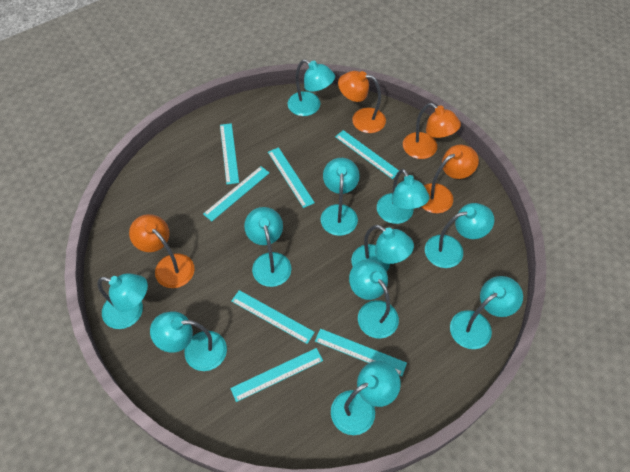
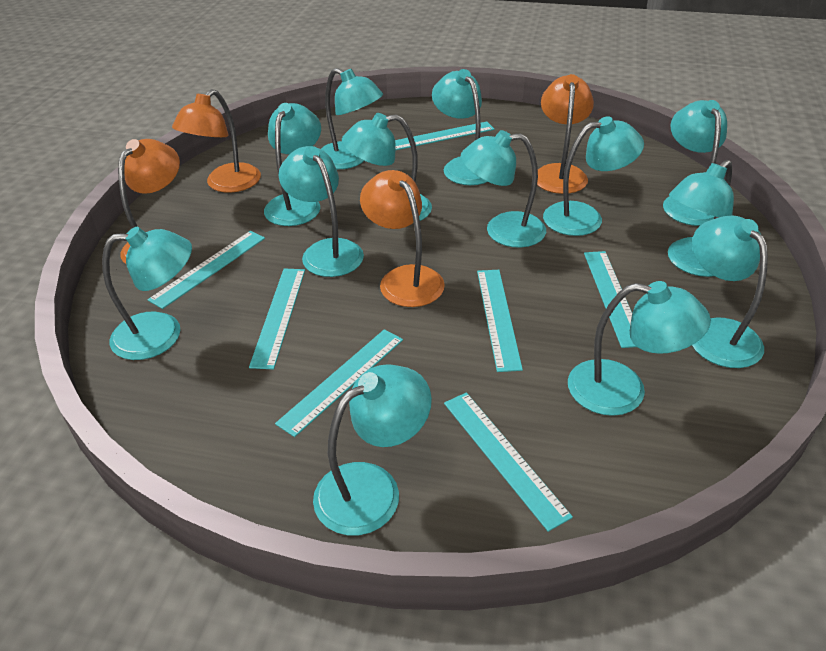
turquoise lamp: [98,273,148,329] [150,311,227,371] [244,207,291,287] [288,59,335,116] [321,158,360,236] [331,361,401,435] [349,259,399,339] [351,225,414,272] [377,169,429,224] [425,203,494,268] [450,276,523,349] = 11 -> [102,227,192,360] [264,103,321,226] [279,146,364,277] [313,364,432,536] [321,68,383,169] [342,113,432,221] [432,69,487,185] [461,130,546,248] [543,116,644,236] [568,281,711,416] [663,100,727,226] [668,160,734,277] [692,216,768,368] = 13

